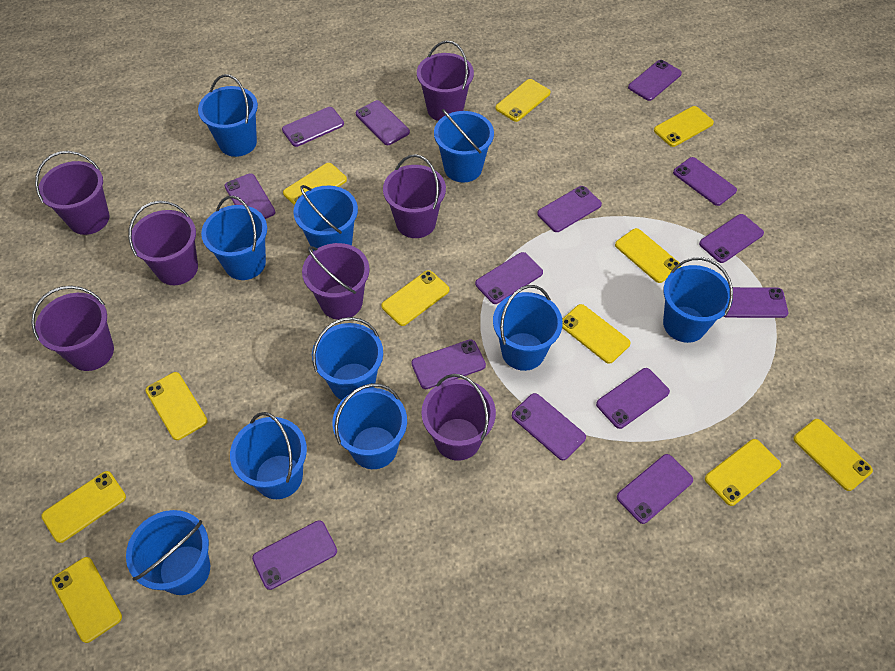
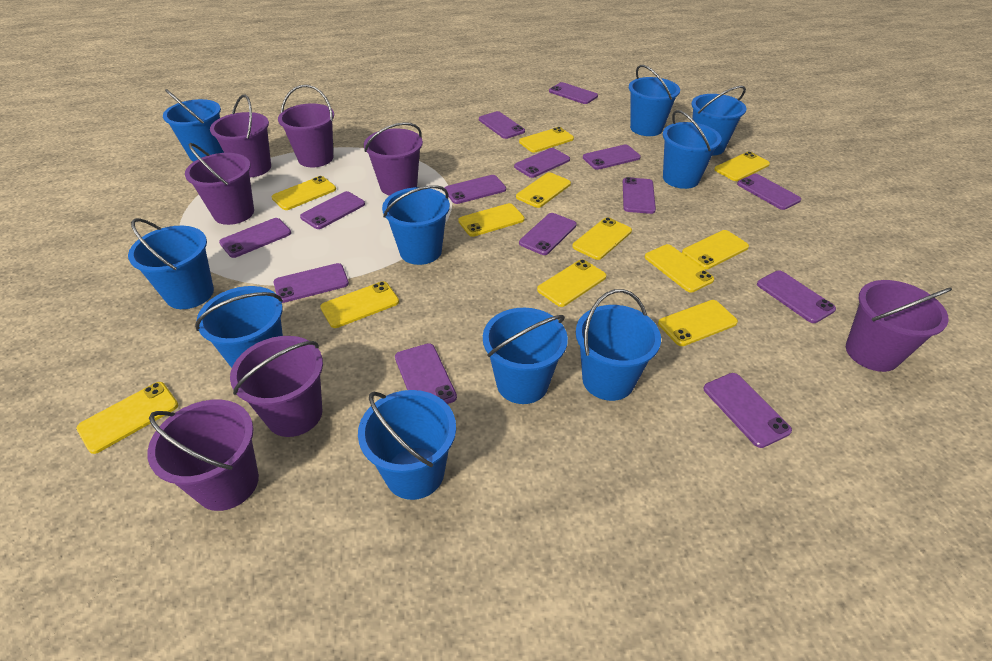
yellow phone: [41,471,126,543] [52,557,122,643] [146,372,208,440] [283,163,347,206] [381,270,449,326] [495,79,551,122] [562,304,631,364] [615,228,681,283] [654,106,714,147] [705,439,781,506] [793,419,873,491] = 11 -> [76,382,178,454] [272,176,336,210] [320,281,399,328] [458,203,525,237] [516,172,571,208] [519,127,574,153] [537,259,606,307] [572,217,632,260] [645,244,714,293] [658,300,738,346] [682,230,749,270] [714,152,770,181] = 12

